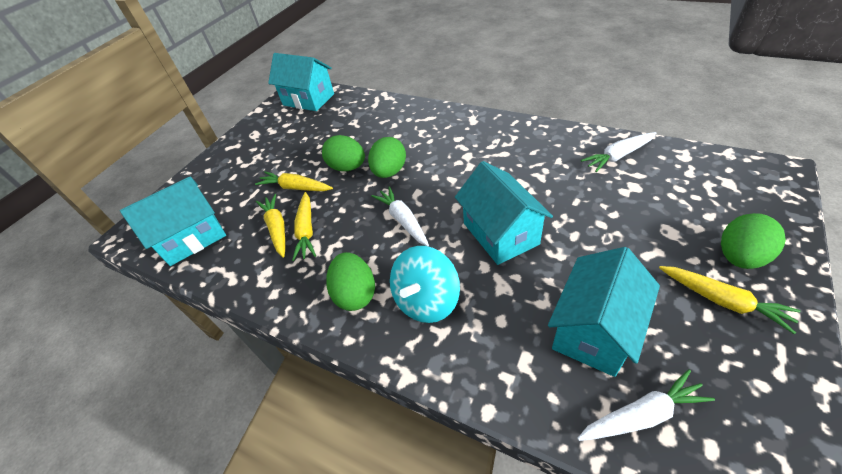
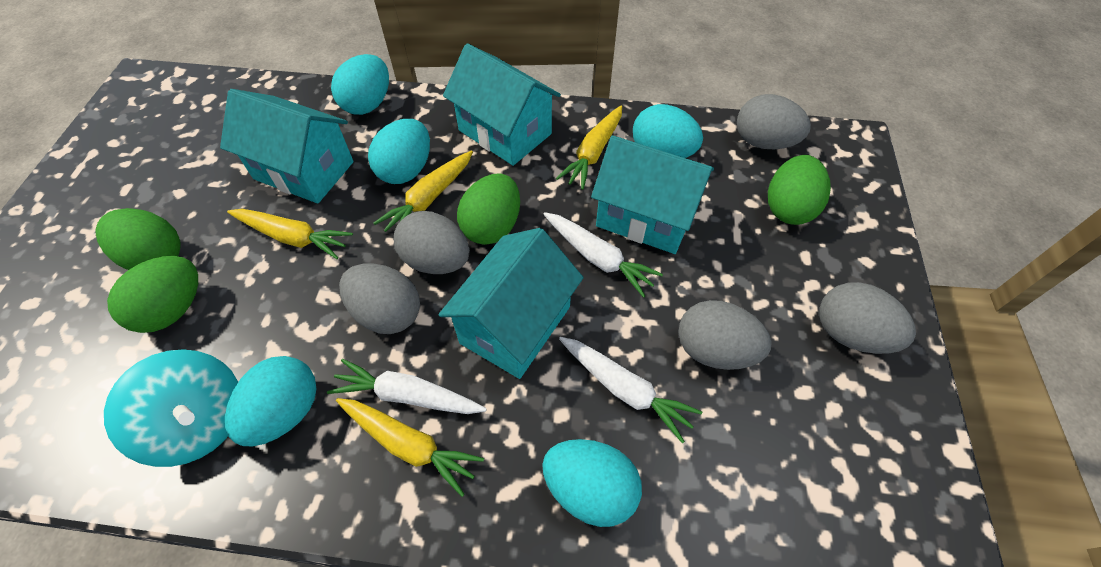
grey egg: none = 0 -> [339,264,420,334] [394,211,470,274] [678,300,772,370] [737,94,811,149] [819,282,916,354] = 5
turquoise egg: none = 0 -> [225,356,316,446] [331,54,389,115] [368,119,430,184] [542,439,642,527] [633,104,703,158] = 5

